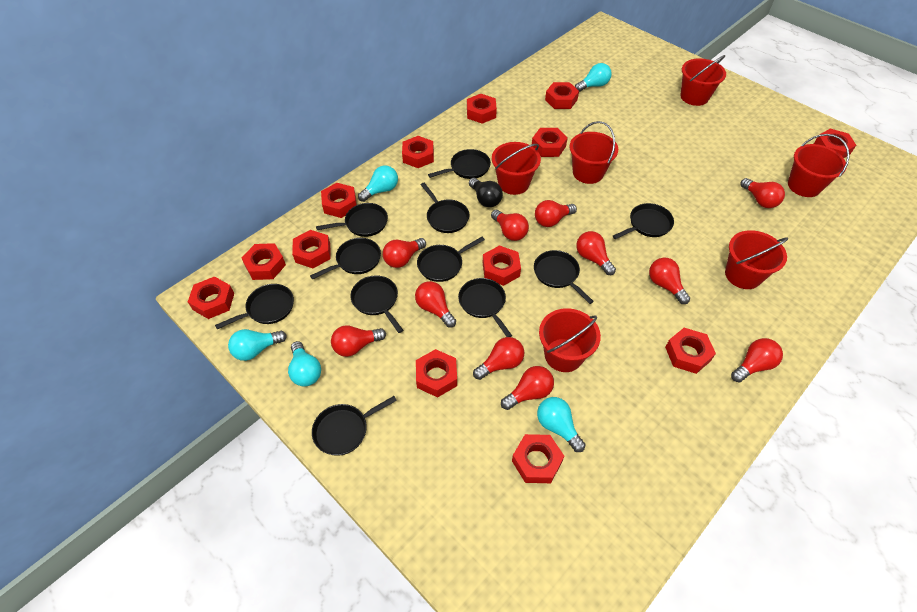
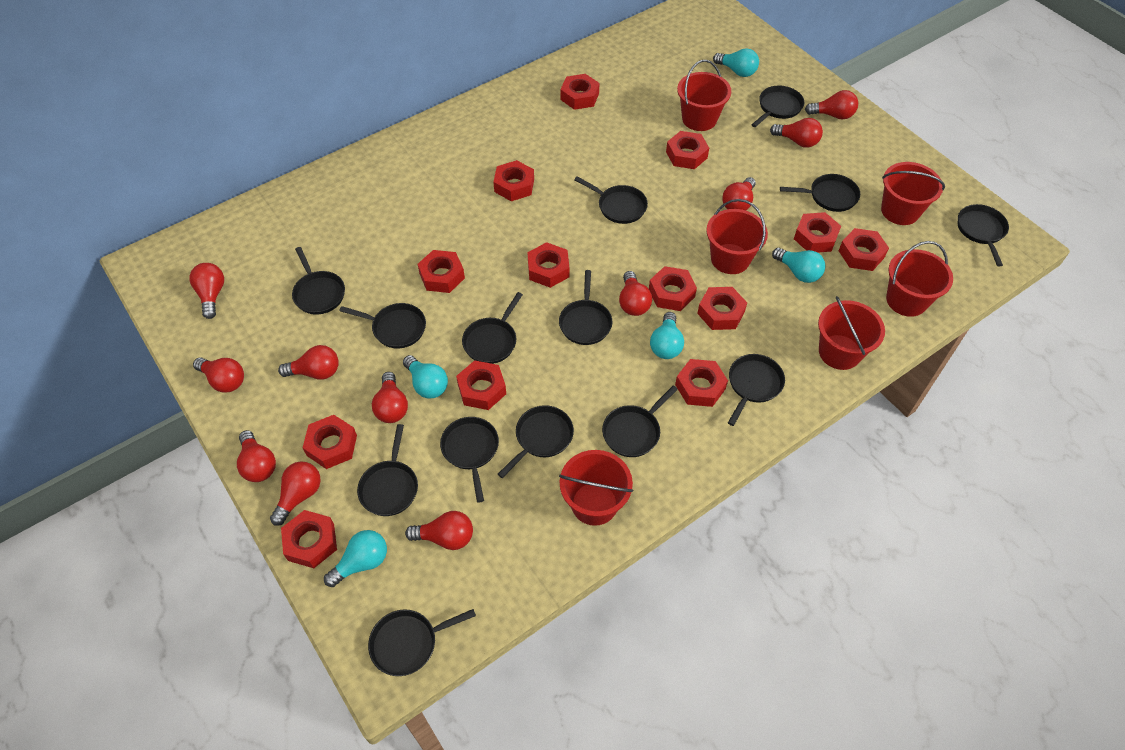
black light bulb: [469,178,503,207] = 1 -> none = 0
black pan: [215,284,294,329] [310,238,381,279] [312,396,397,456] [316,203,388,237] [350,275,403,333] [417,237,485,282] [421,183,469,233] [428,149,491,179] [458,278,512,337] [534,250,594,304] [613,203,674,239] = 11 -> [292,247,345,315] [339,303,426,348] [357,424,418,516] [368,609,476,676] [440,417,499,503] [462,292,523,364] [498,405,574,478] [559,270,612,345] [574,176,648,224] [602,386,678,457] [728,354,785,426] [751,86,804,127] [780,174,860,212] [958,204,1009,266] = 14

